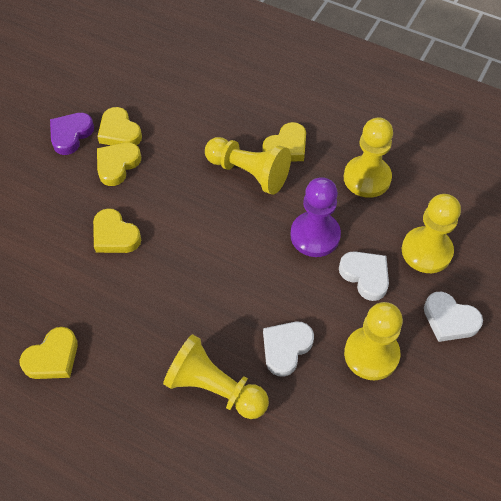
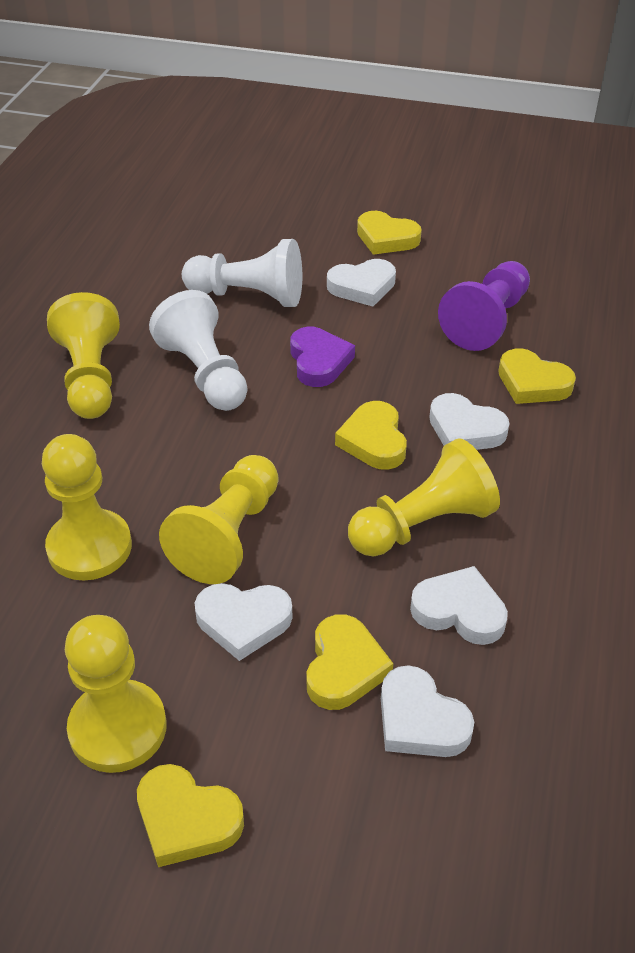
white heart: [263,322,314,377] [339,251,389,301] [424,292,483,342] = 3 -> [195,583,292,661] [327,259,396,307] [381,665,474,757] [410,566,508,645] [429,393,509,450] = 5
white pawn: none = 0 -> [149,290,247,411] [182,239,302,307] = 2

